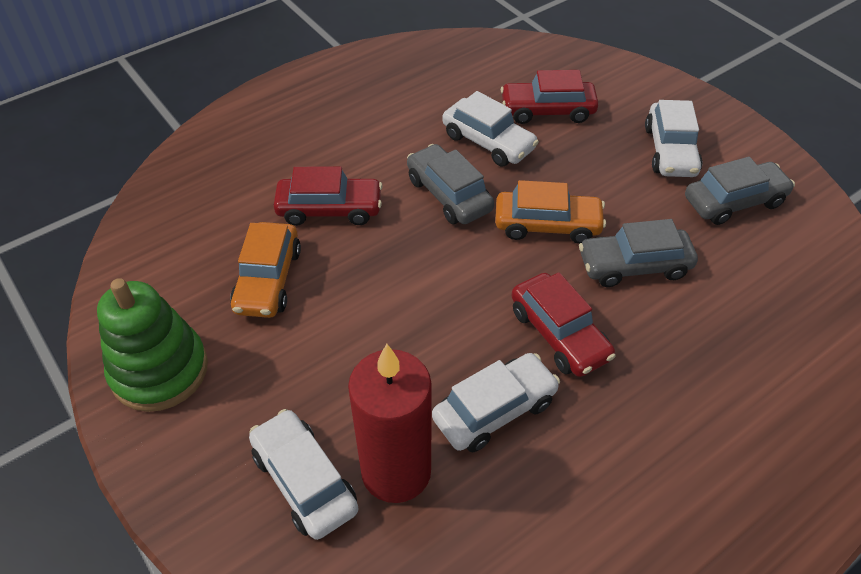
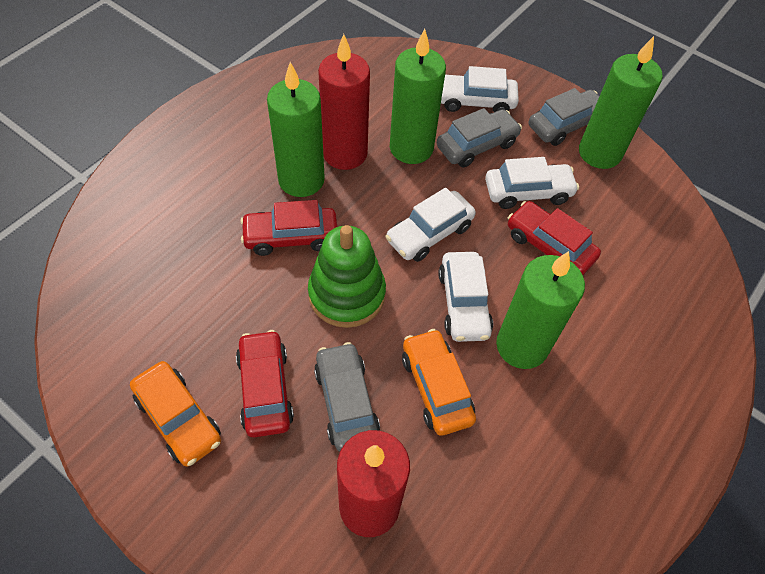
green candle: none = 0 -> [267,62,325,197] [390,29,446,164] [496,251,585,369] [579,36,663,169] = 4
red candle: [348,344,431,503] = 1 -> [318,34,370,170] [337,430,410,537] = 2

